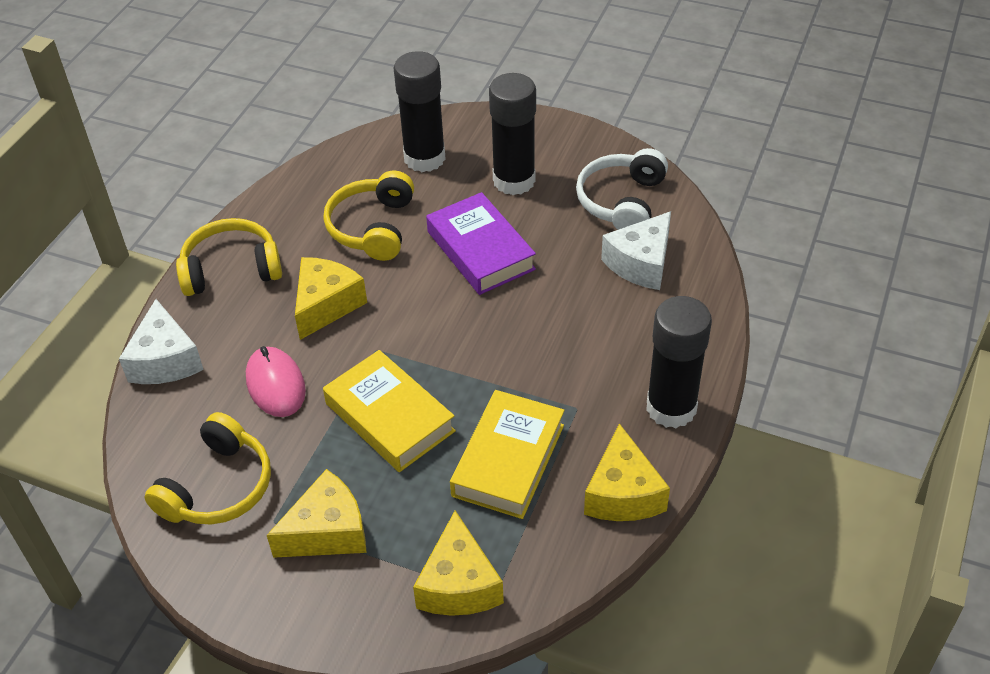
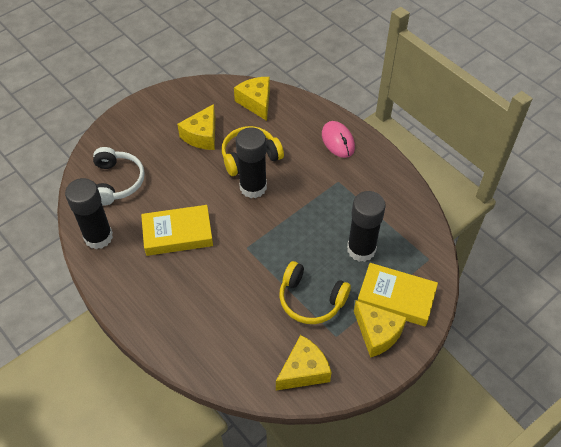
purple book: [426,192,536,295] = 1 -> none = 0
white cheese: [119,299,204,384] [601,211,671,290] = 2 -> none = 0
yellow headphones: [144,412,271,525] [176,218,282,296] [323,171,414,261] = 3 -> [222,126,284,176] [279,261,351,324] = 2

